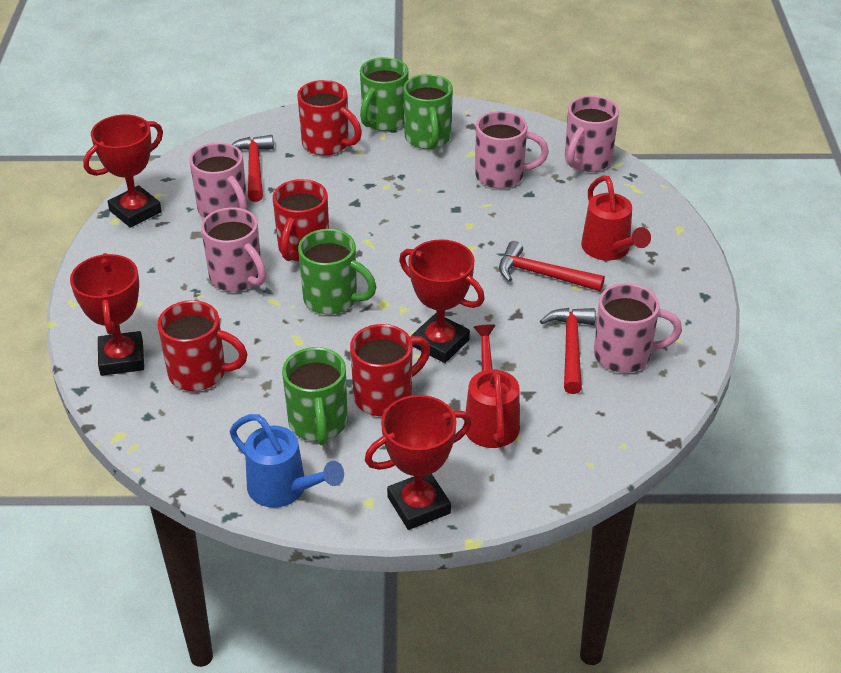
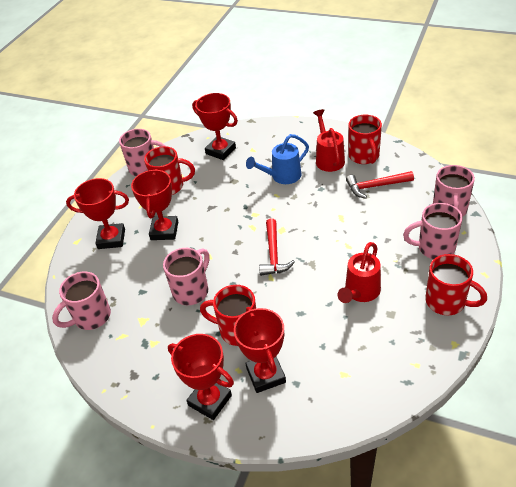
green mug: [282,347,348,446] [298,229,376,315] [360,57,408,131] [403,74,453,149] = 4 -> none = 0
red hammer: [231,135,274,202] [499,241,605,291] [540,308,596,394] = 3 -> [259,218,295,276] [346,171,414,199] = 2
red trophy: [70,253,144,376] [83,114,163,228] [365,395,472,530] [399,239,485,363] = 4 -> [66,178,129,249] [131,169,178,240] [168,334,234,420] [192,93,238,160] [234,307,286,393] = 5

